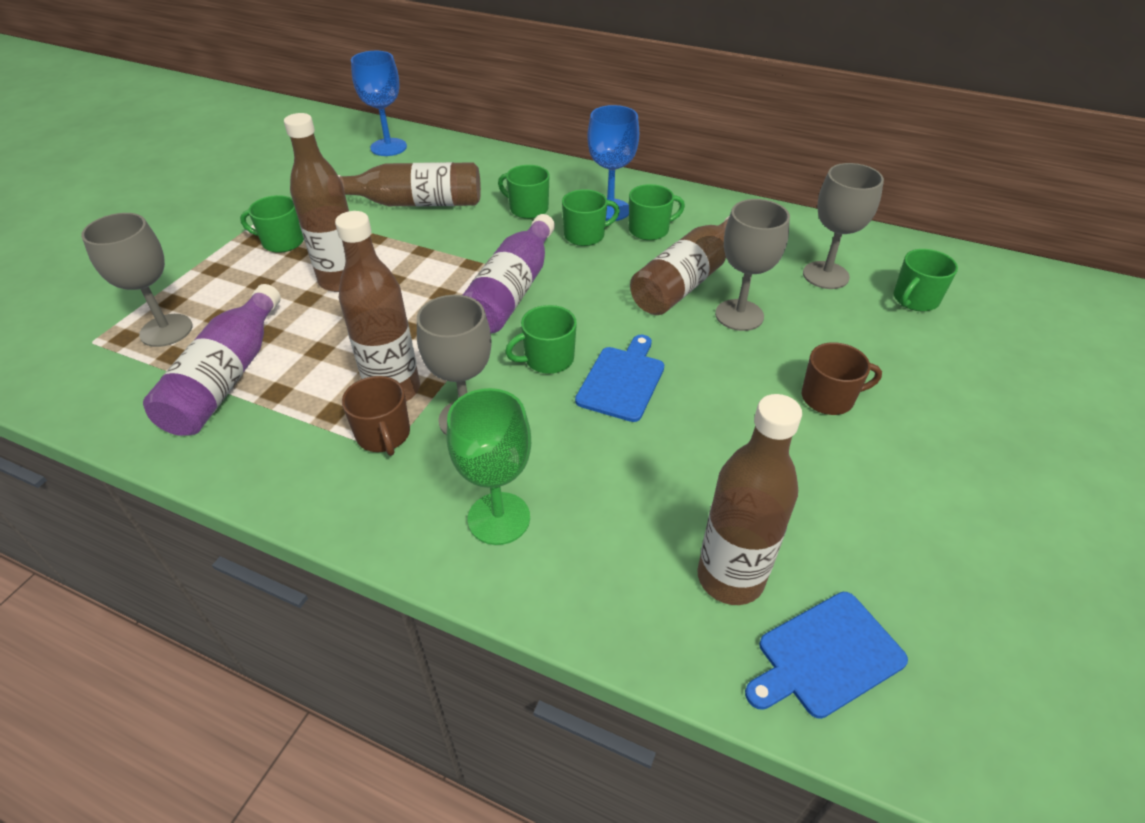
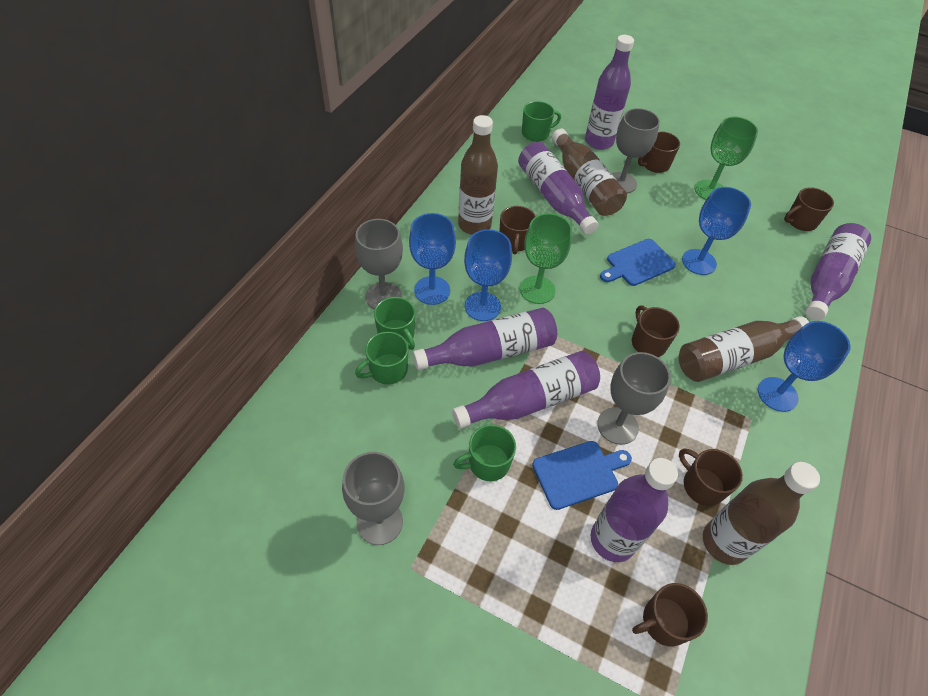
blue goblet: [351,51,407,156] [587,105,639,221] = 2 -> [409,213,456,305] [464,229,512,321] [682,187,751,275] [758,321,851,412] = 4
brown bottle: [284,113,349,292] [335,211,420,402] [338,162,481,207] [630,216,729,315] [697,394,802,605] = 5 -> [458,115,498,235] [552,128,627,216] [679,316,809,382] [703,462,820,565] = 4
brown mug: [342,376,410,456] [802,342,882,415] = 2 -> [499,206,536,255] [632,305,680,357] [632,583,708,647] [638,131,680,173] [679,448,743,506] [784,187,834,231] = 6
green goblet: [447,388,531,545] = 1 -> [520,213,572,304] [695,117,758,200] = 2
green mug: [240,195,304,253] [498,165,549,219] [505,305,577,374] [562,189,620,246] [629,184,685,240] [893,249,958,311] = 6 -> [355,332,409,384] [374,297,415,350] [453,424,516,481] [522,101,561,142] = 4
purple bottle: [143,284,281,436] [463,214,555,334] = 2 -> [413,308,557,371] [452,351,600,429] [518,142,598,235] [585,35,634,150] [591,458,678,562] [806,223,871,321] = 6

